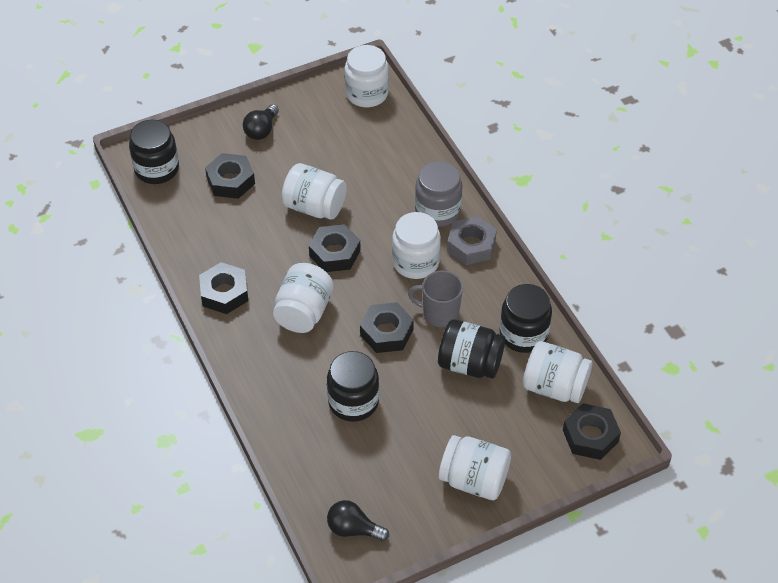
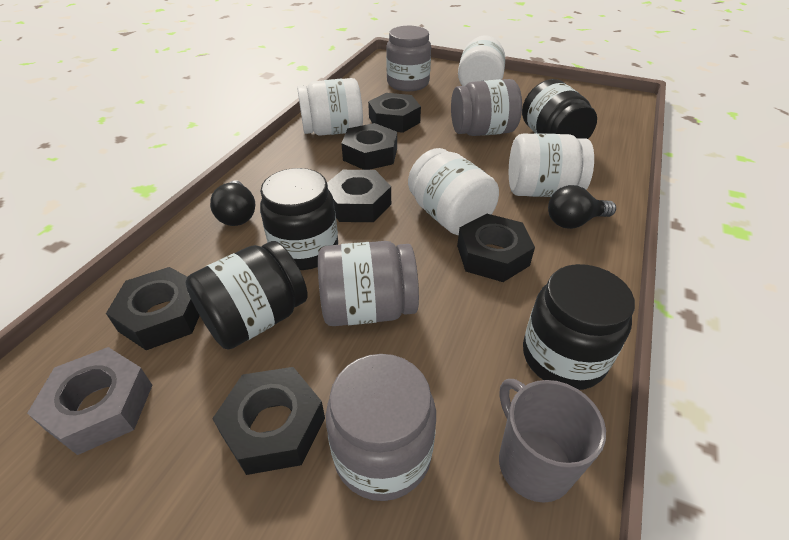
black nut: [199,262,248,314] [205,153,255,199] [309,224,361,272] [360,302,414,353] [563,403,621,460] = 5 -> [106,267,200,350] [212,367,325,475] [327,170,391,222] [341,123,397,170] [368,93,421,133] [457,214,535,282] = 6
grey jar: [415,161,463,227] = 1 -> [318,241,419,326] [326,354,436,501] [386,26,431,91] [451,79,522,136] = 4
white jar: [273,263,334,333] [282,163,347,220] [345,45,389,107] [392,212,441,279] [439,435,511,500] [523,341,592,403] = 6 -> [297,78,363,136] [408,148,499,235] [458,35,505,86] [509,133,594,197] = 4

